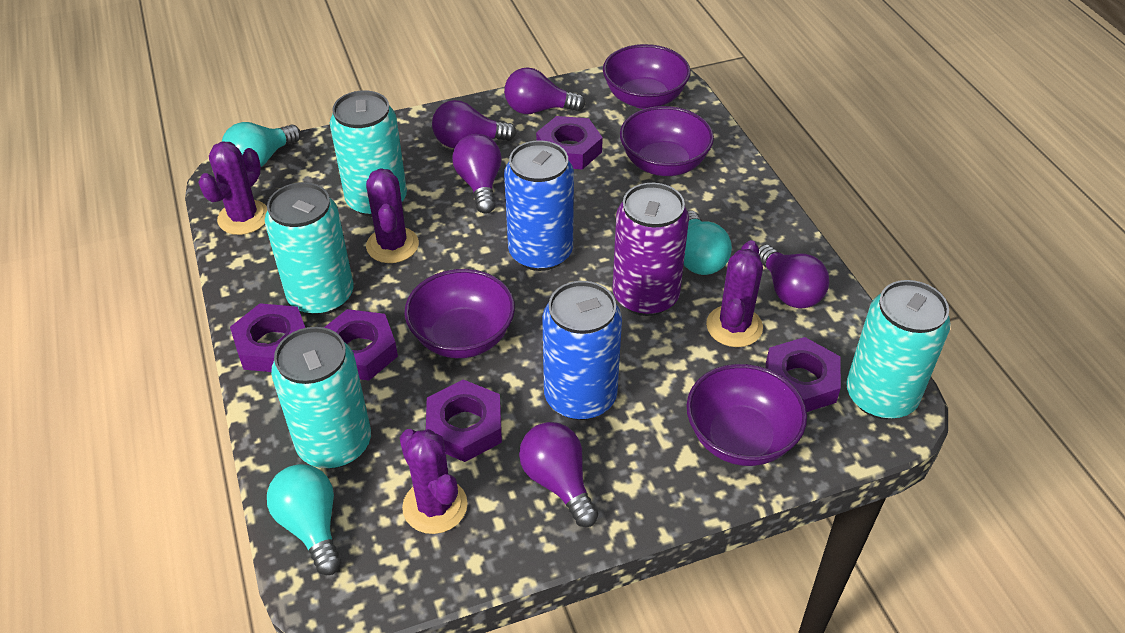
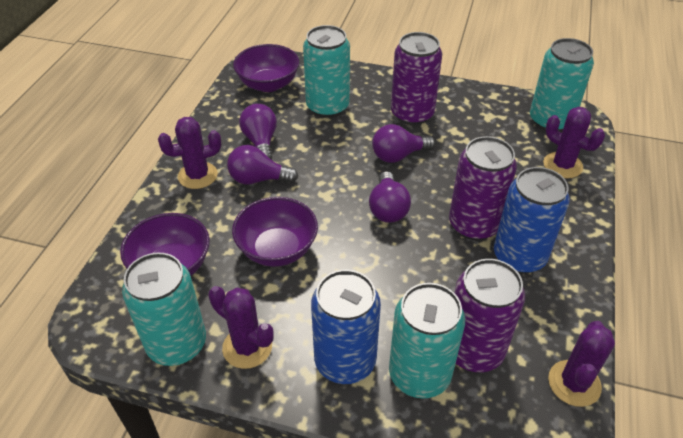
purple bowl: [404,269,515,358] [603,44,691,109] [620,106,714,176] [687,364,807,466] = 4 -> [120,213,210,276] [232,197,318,267] [233,44,299,92] = 3
purple can: [613,183,689,316] = 1 -> [391,32,442,125] [449,136,517,240] [455,259,525,372] = 3
purple light bulb: [432,100,516,148] [452,134,502,214] [504,67,585,114] [519,422,598,527] [759,244,829,309] = 5 -> [227,145,298,184] [239,104,277,160] [369,171,411,223] [372,124,435,163] = 4
purple nut: [230,303,305,372] [324,309,398,380] [426,380,502,462] [536,116,603,170] [766,337,841,412] = 5 -> none = 0
turquoise light bulb: [222,122,301,167] [267,464,341,575] [684,211,732,275] = 3 -> none = 0

